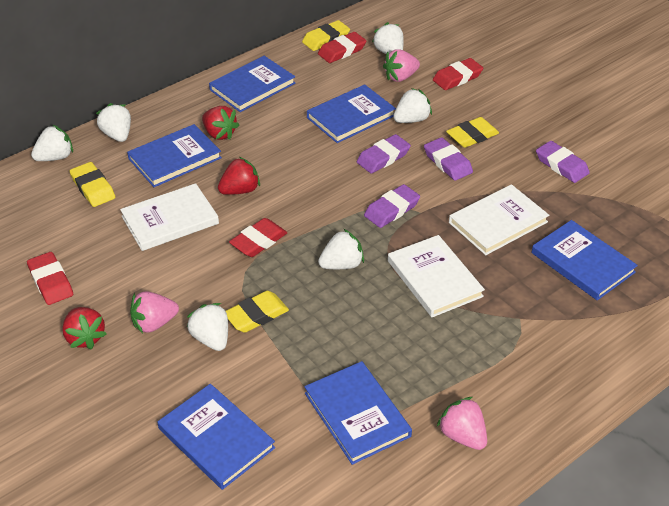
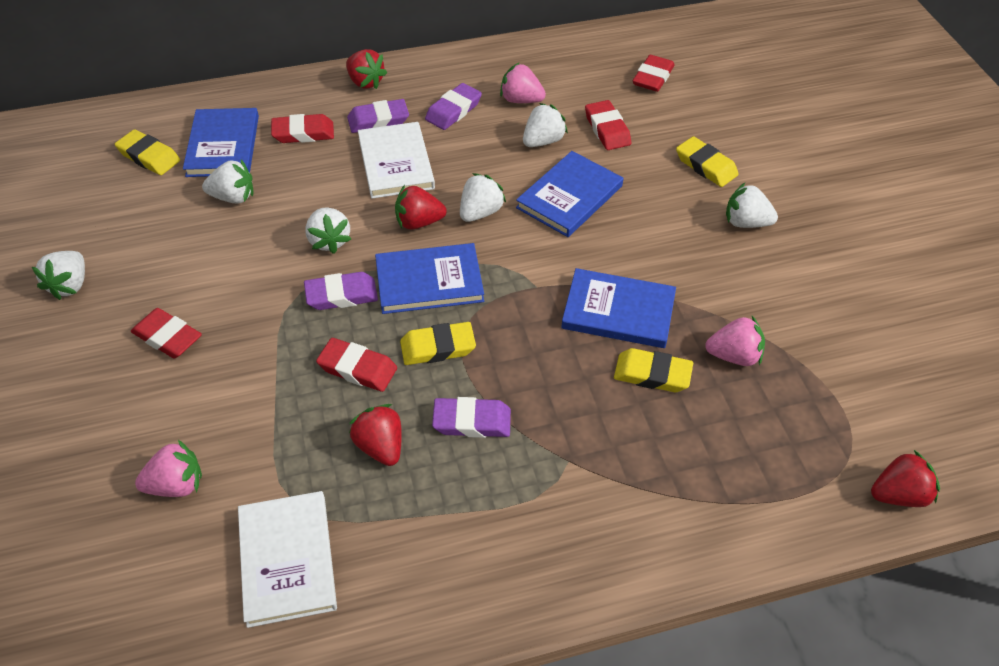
blue book: [127,124,222,187] [157,384,275,490] [209,56,295,112] [304,361,412,465] [307,84,396,143] [531,220,638,300] = 6 -> [183,108,259,177] [375,243,484,314] [516,151,623,237] [561,268,676,348] = 4
red eraser: [27,252,73,305] [229,218,287,257] [318,32,366,63] [433,58,483,90] = 4 -> [131,308,202,359] [271,114,334,143] [316,338,397,392] [585,100,631,150] [632,55,675,92] = 5
red strawberry: [62,307,107,350] [202,106,239,140] [218,157,260,195] = 3 -> [346,49,387,89] [349,404,402,466] [395,185,447,230] [871,450,940,507] = 4
white book: [120,183,219,251] [388,235,485,317] [449,184,549,255] = 3 -> [238,491,337,628] [358,122,435,199] = 2

